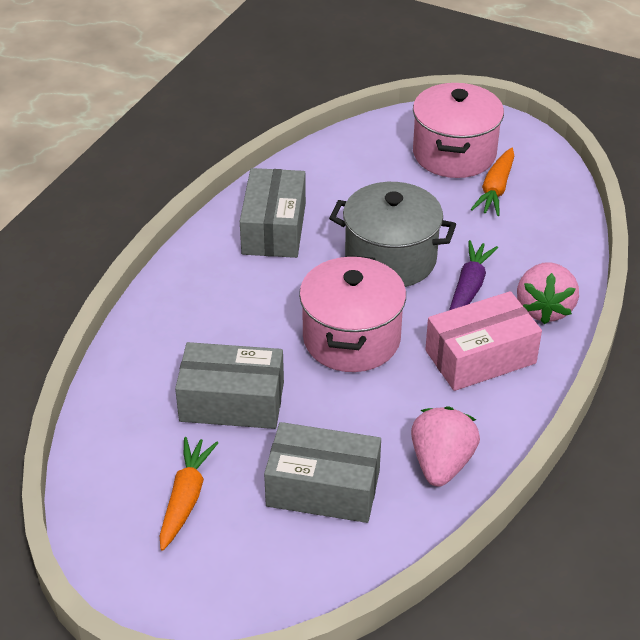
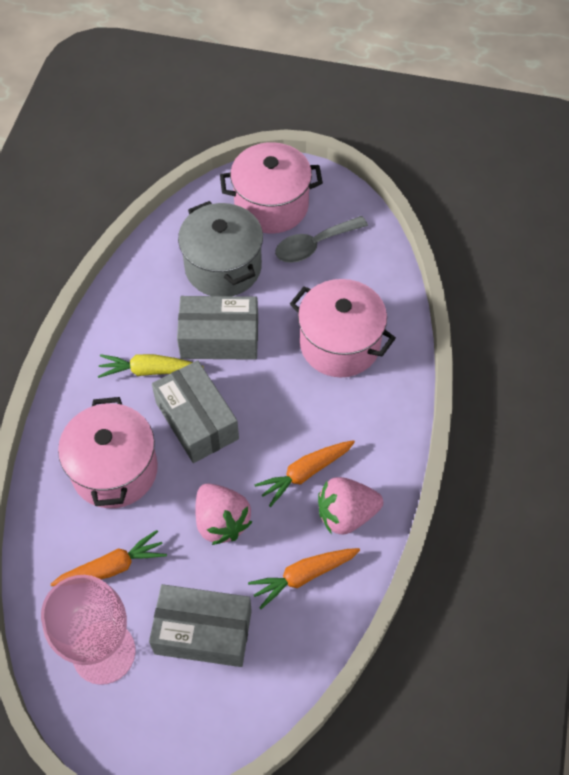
grey spoon: none = 0 -> [275,216,368,263] = 1
orange carrot: [160,437,218,551] [471,148,514,216] = 2 -> [50,530,167,586] [248,548,360,609] [255,440,355,507] = 3
pink box: [425,291,542,391] = 1 -> none = 0
pink goblet: none = 0 -> [41,575,135,685] = 1
pink pot: [299,255,406,372] [413,83,504,178] = 2 -> [58,397,158,508] [220,142,323,233] [290,279,396,377] = 3
purple carrot: [449,240,498,310] = 1 -> none = 0
yellow carrot: none = 0 -> [98,354,204,378] = 1

